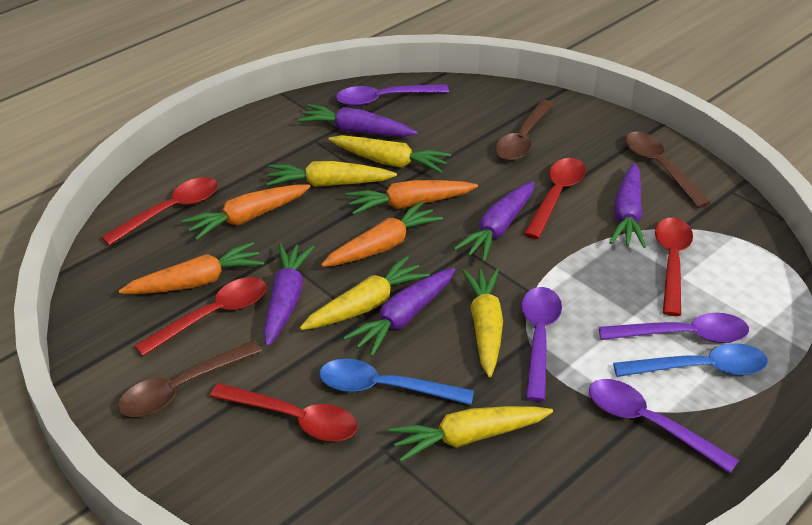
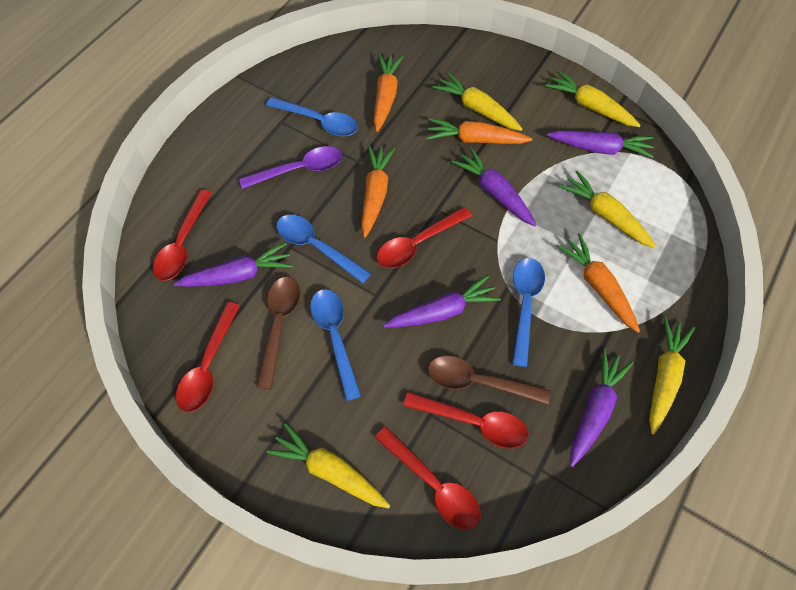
blue spoon: [319,359,474,405] [613,343,768,377] = 2 -> [266,97,358,137] [276,215,371,284] [310,289,361,401] [512,258,545,367] = 4
brown spoon: [118,340,262,417] [495,100,554,161] [625,131,711,208] = 3 -> [257,277,300,389] [428,356,551,405] = 2
purple spoon: [336,84,449,106] [521,287,562,401] [589,379,739,473] [599,313,749,343] = 4 -> [239,146,342,189] = 1

